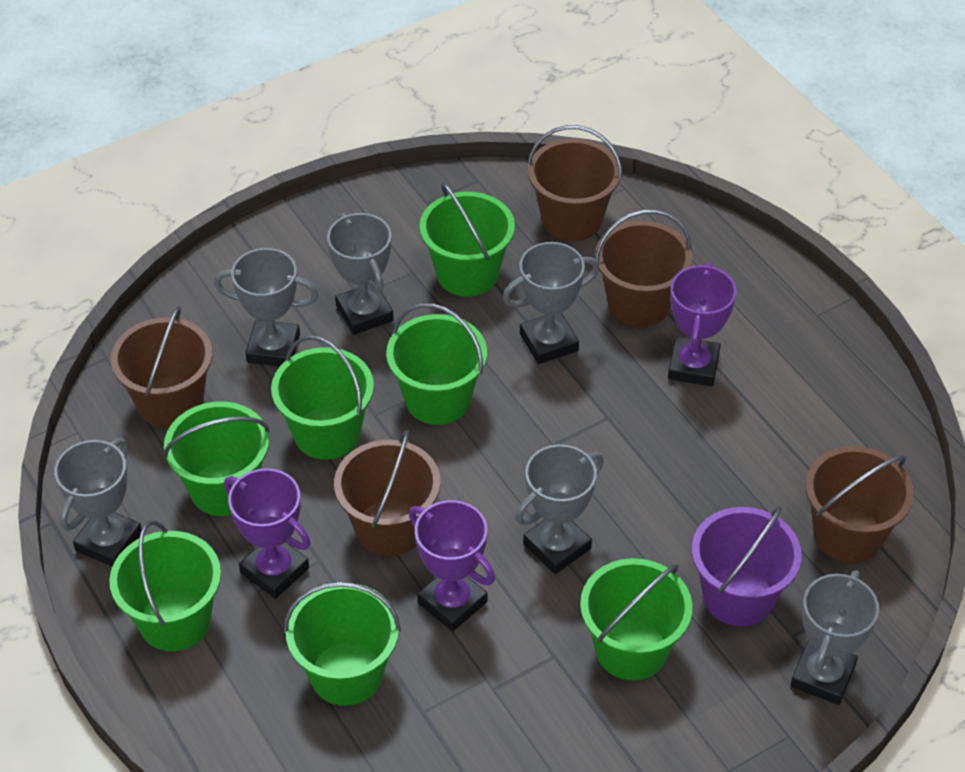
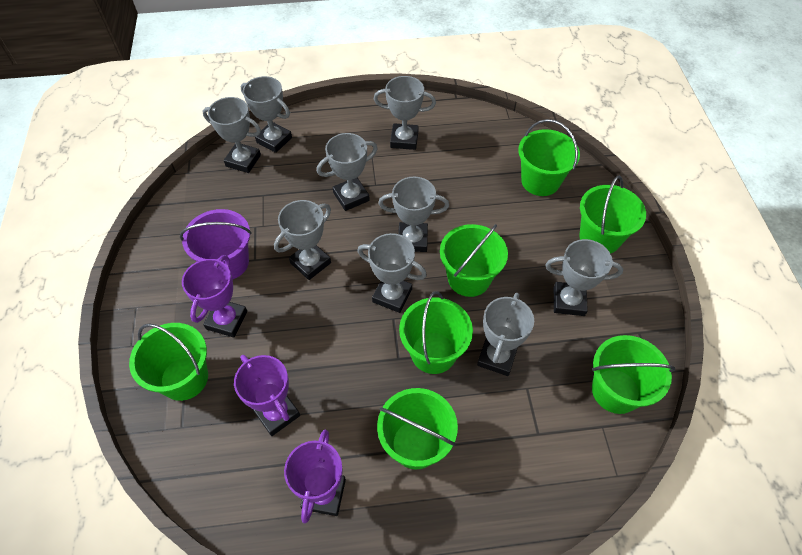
brown bucket: [111,306,212,428] [334,430,441,556] [527,125,622,241] [595,209,692,327] [806,446,914,563] = 5 -> none = 0
grey trophy: [54,438,142,567] [214,248,319,366] [327,213,394,335] [503,242,600,364] [515,444,604,574] [791,570,879,705] = 6 -> [202,97,261,173] [241,76,292,153] [274,200,331,280] [317,133,378,211] [357,233,427,313] [374,76,436,150] [378,177,449,252] [477,293,534,376] [545,239,623,316] = 9

